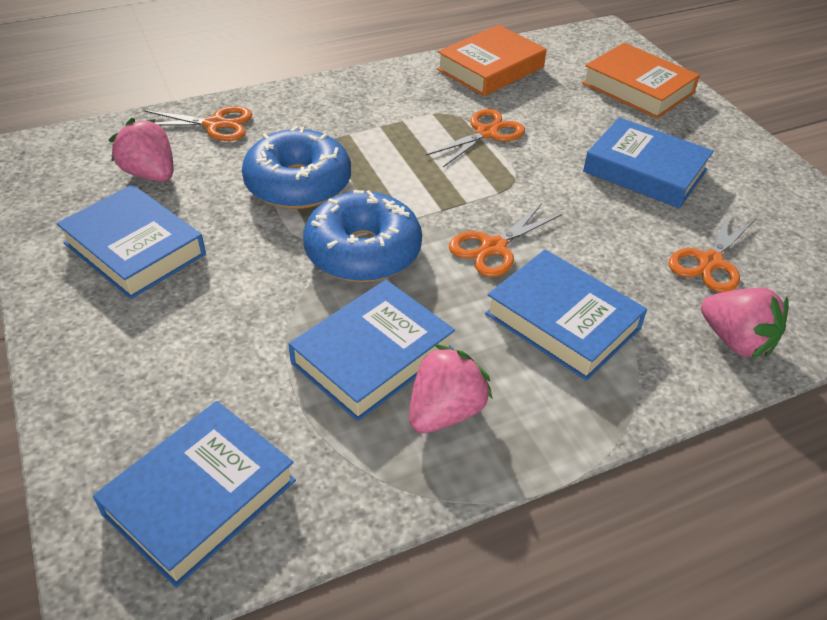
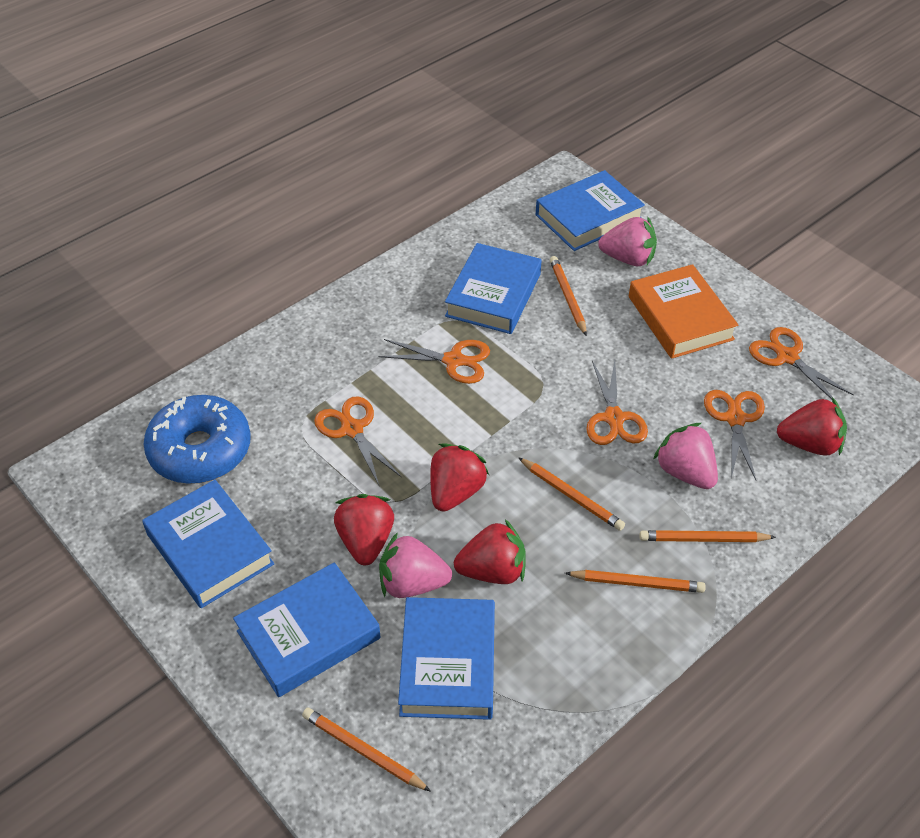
blue donut: [242,126,351,209] [303,190,422,282] = 2 -> [143,395,251,484] = 1
orange book: [437,25,547,96] [582,43,700,119] = 2 -> [629,264,738,359] = 1
orange pencil: none = 0 -> [302,707,431,792] [518,457,625,531] [550,256,587,336] [565,570,706,593] [639,530,776,542] = 5
orange scissors: [144,106,252,141] [426,109,525,167] [449,203,562,277] [669,211,755,293] = 4 -> [314,396,401,487] [378,339,490,384] [586,361,648,445] [704,390,765,480] [749,327,854,405] = 5
red strawberry: none = 0 -> [334,494,394,565] [430,443,489,512] [454,519,526,584] [777,397,847,456] = 4

